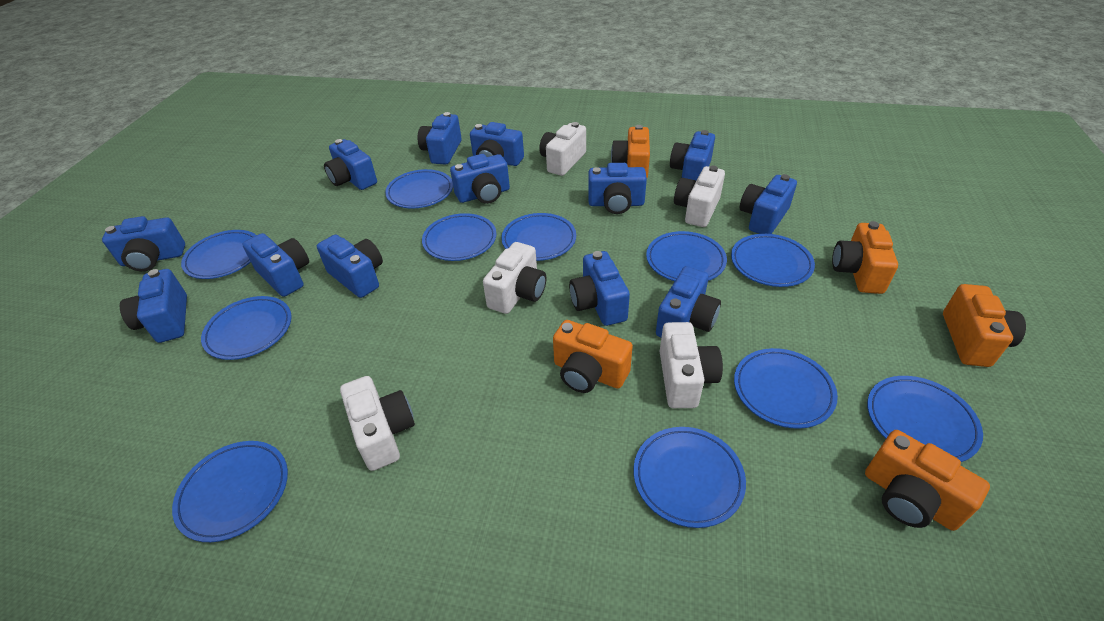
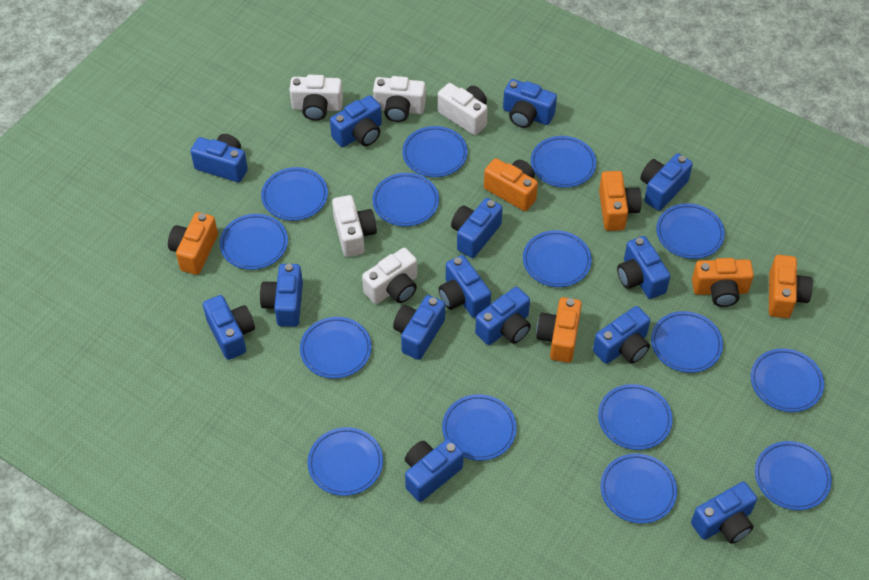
blue camera: [102,216,185,271] [120,269,187,343] [242,233,309,297] [317,235,383,298] [324,139,377,190] [418,112,462,165] [450,154,510,204] [470,122,524,166] [569,251,630,326] [588,163,647,214] [656,266,721,337] [670,130,715,181] [740,174,797,234] = 13 -> [190,134,248,182] [203,295,255,360] [260,264,303,327] [330,95,382,147] [393,295,445,360] [405,439,464,502] [438,255,491,318] [451,198,503,258] [475,287,531,345] [503,79,557,128] [593,306,650,364] [617,236,670,299] [640,153,693,211] [691,481,757,544] = 14
blue plate: [172,441,288,542] [181,230,257,279] [201,296,292,360] [385,169,453,208] [422,213,497,261] [501,213,576,261] [634,427,746,528] [646,231,727,281] [731,234,815,287] [734,348,838,429] [867,376,983,462] = 11 -> [219,214,288,270] [261,167,328,221] [300,317,372,379] [307,427,383,496] [372,173,439,226] [402,126,468,177] [442,394,517,461] [523,230,592,287] [531,136,596,188] [598,384,673,450] [600,453,677,524] [651,311,723,373] [656,203,725,259] [751,348,824,412] [755,441,832,510] = 15
orange camera: [553,320,633,393] [611,125,650,178] [832,221,898,294] [865,430,990,531] [943,284,1026,367] = 5 -> [168,212,218,275] [484,158,538,211] [536,297,582,363] [599,171,641,231] [692,258,754,307] [769,255,813,318] = 6

